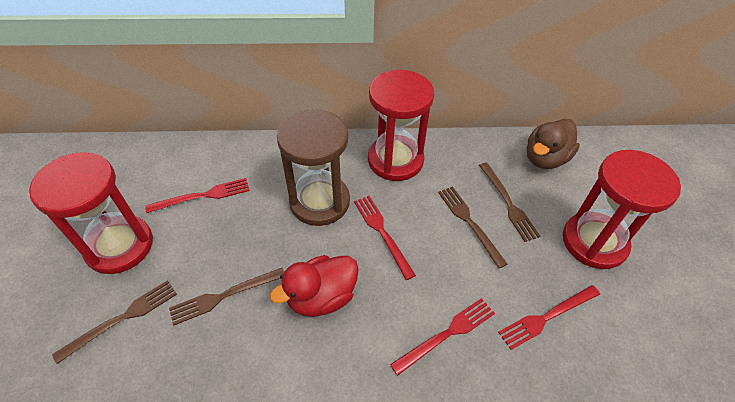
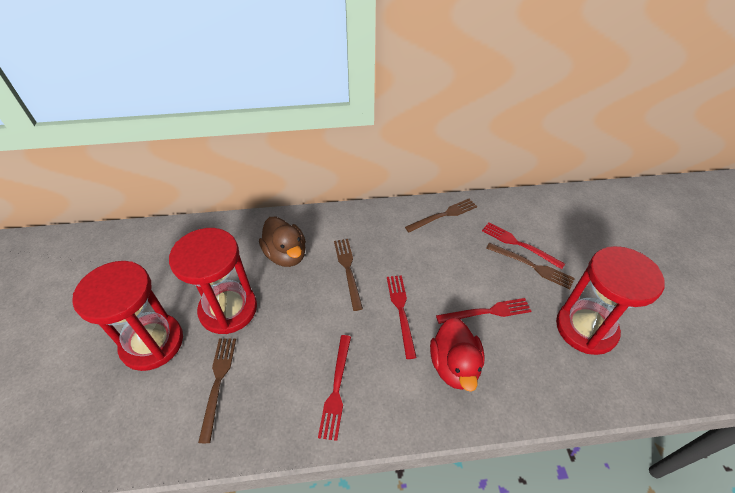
brown hourglass: [277,109,350,226] = 1 -> none = 0

